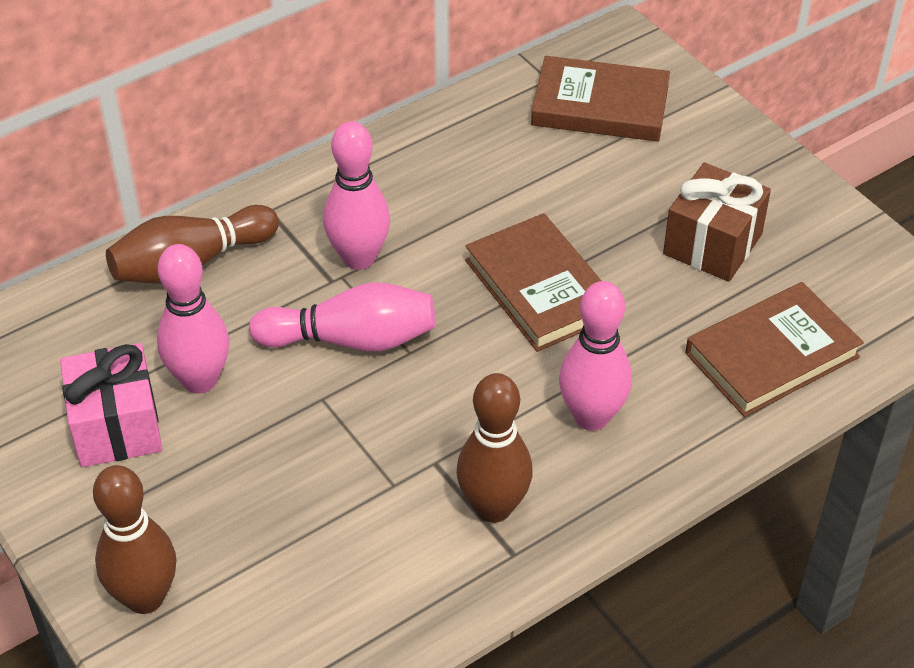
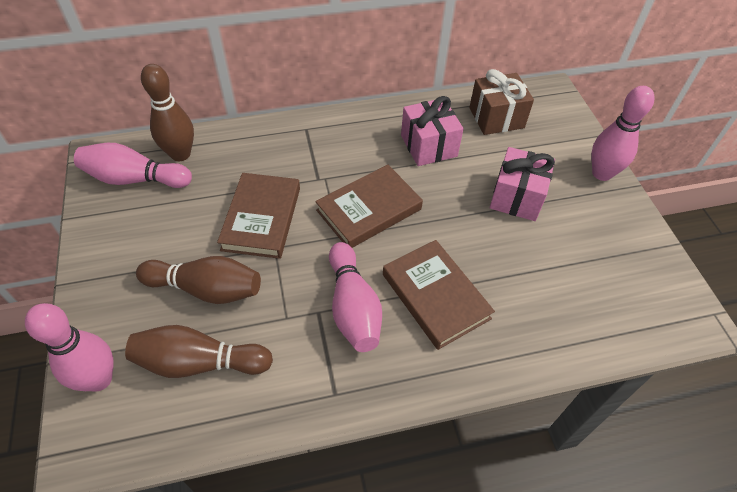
pink gift: [60,343,162,467] = 1 -> [401,96,464,166] [490,147,555,221] = 2

